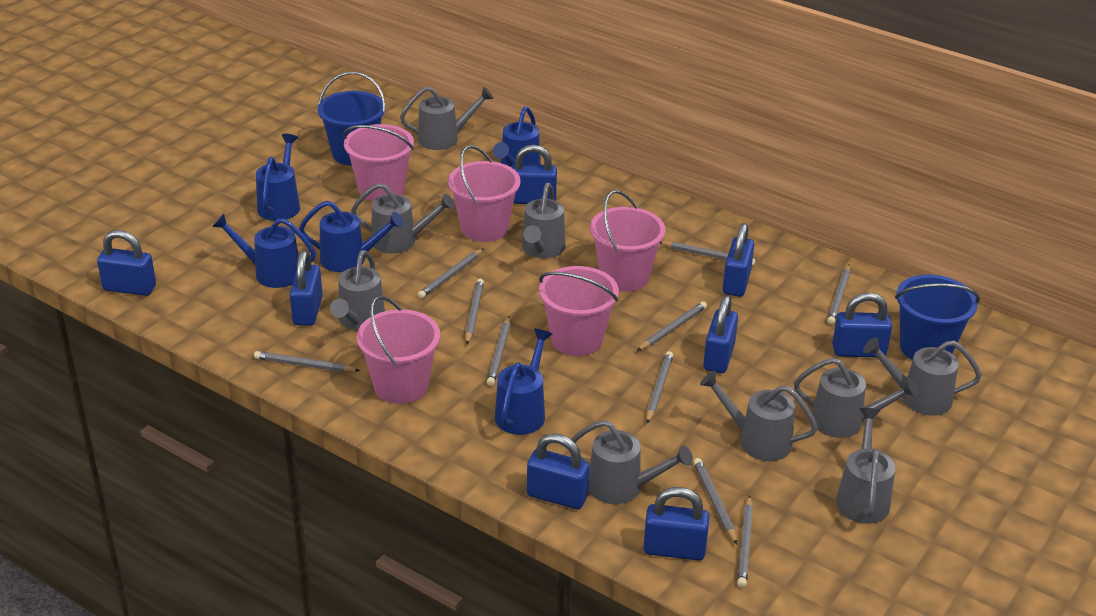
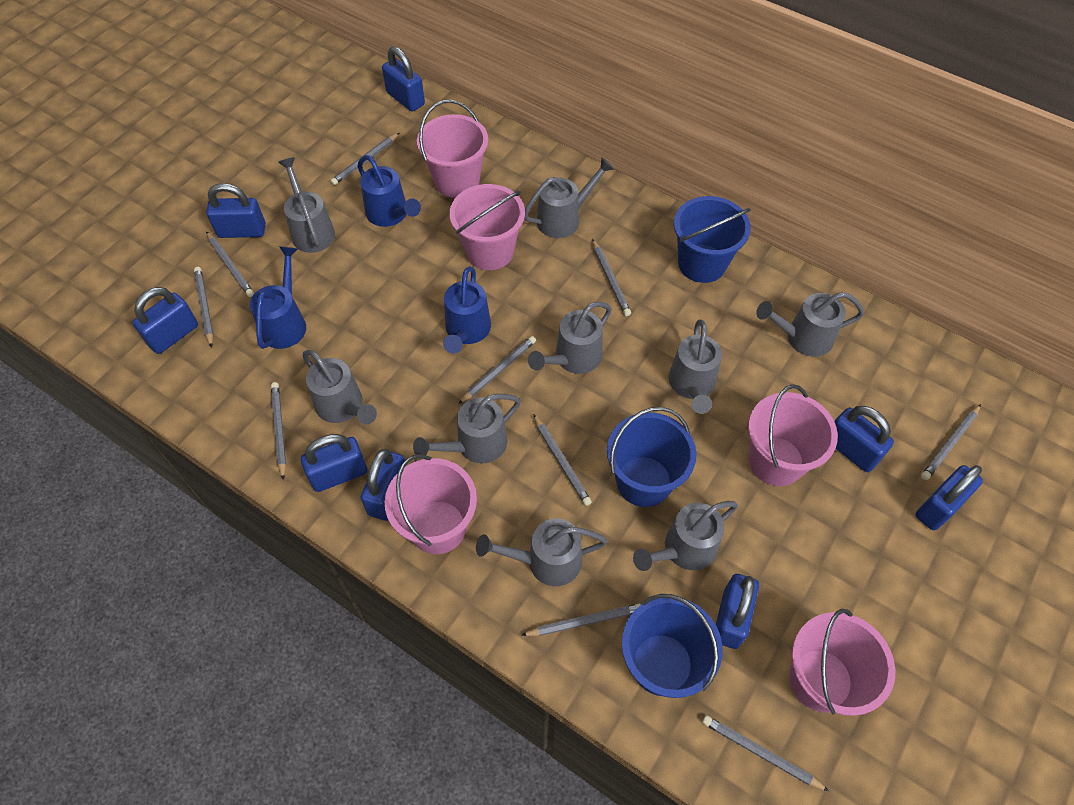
blue bucket: [318,72,386,166] [895,275,980,360] = 2 -> [607,407,697,507] [622,594,722,698] [674,196,751,283] = 3
blue watering can: [212,214,316,288] [256,134,300,221] [299,201,404,272] [493,106,541,167] [495,329,553,435] = 5 -> [250,246,306,349] [357,155,421,227] [443,266,491,354] = 3

